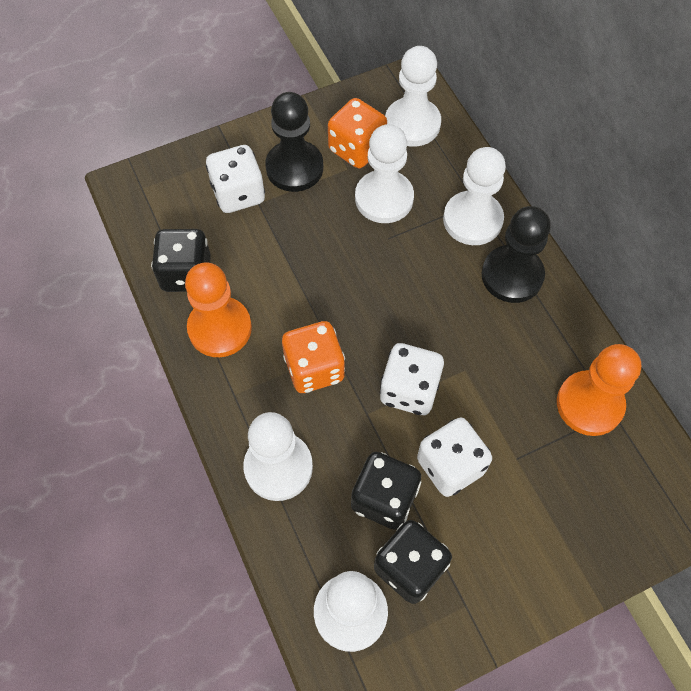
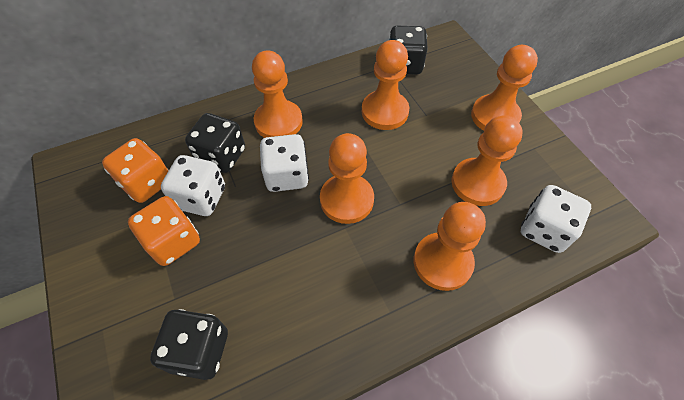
black pawn: [265,92,323,192] [482,206,551,303] = 2 -> none = 0
orange pawn: [185,263,252,357] [557,344,641,436] = 2 -> [252,50,303,138] [320,133,374,224] [362,40,409,130] [414,202,486,291] [451,115,523,206] [471,45,538,131] = 6
white pawn: [243,412,313,501] [314,571,388,652] [355,124,414,223] [385,46,441,147] [443,147,506,245] = 5 -> none = 0

